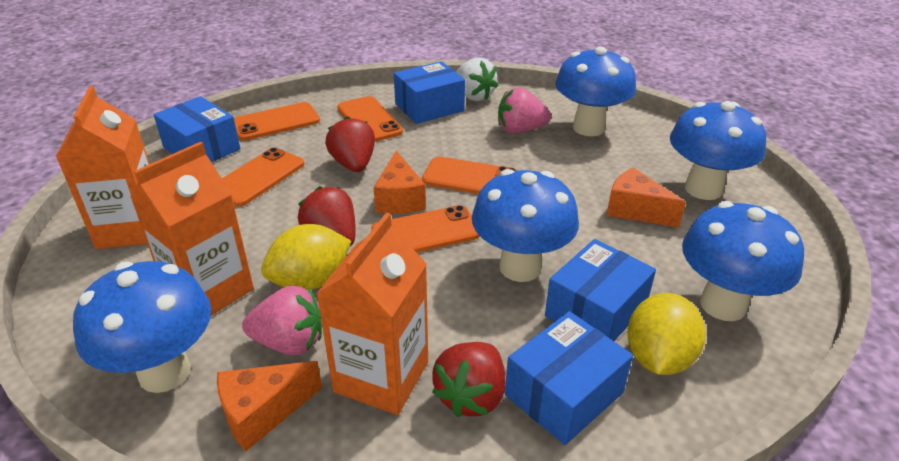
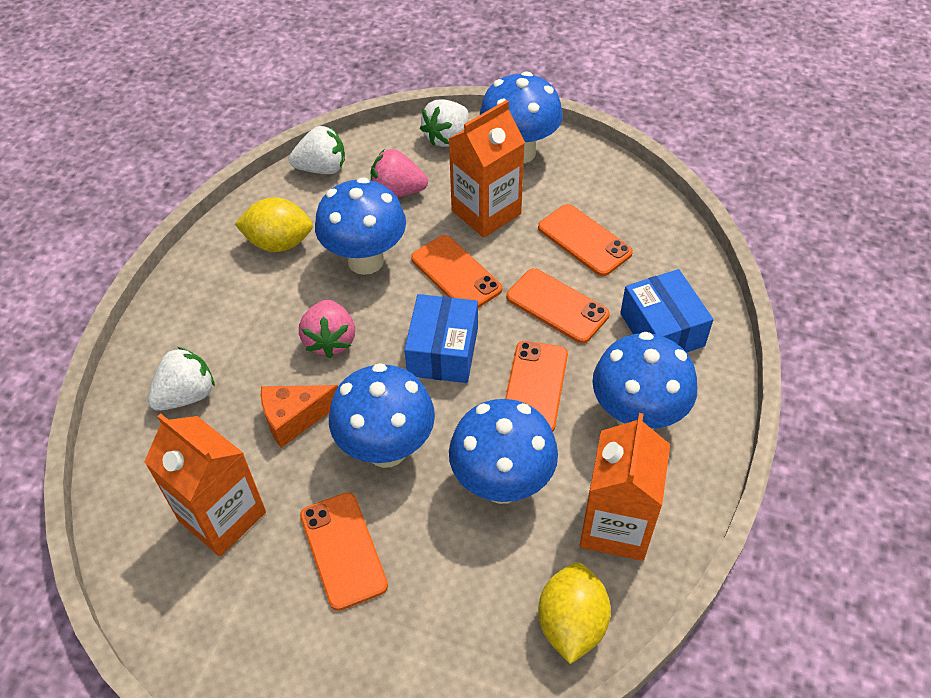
blue box: [154,96,240,162] [394,61,465,124] [505,311,633,445] [545,239,656,341] = 4 -> [404,294,478,383] [620,269,714,353] = 2
orange cheese: [217,361,322,451] [373,151,426,214] [606,168,686,228] = 3 -> [261,385,338,448] = 1
red strawberry: [298,186,356,246] [325,116,375,172] [432,342,505,417] = 3 -> none = 0
white strawberry: [456,57,498,101] = 1 -> [147,347,215,411] [289,126,345,174] [420,99,469,147] = 3

